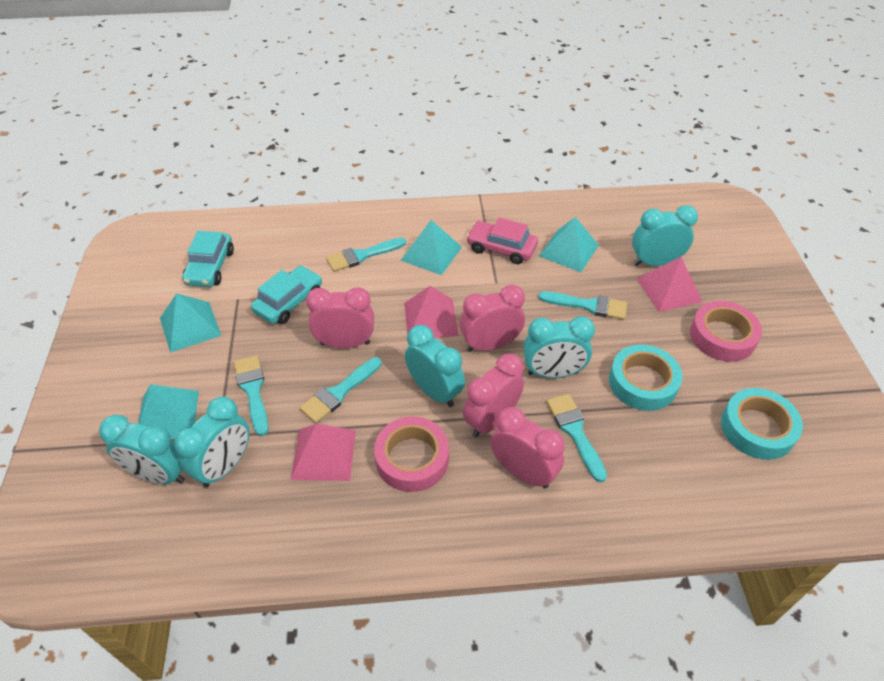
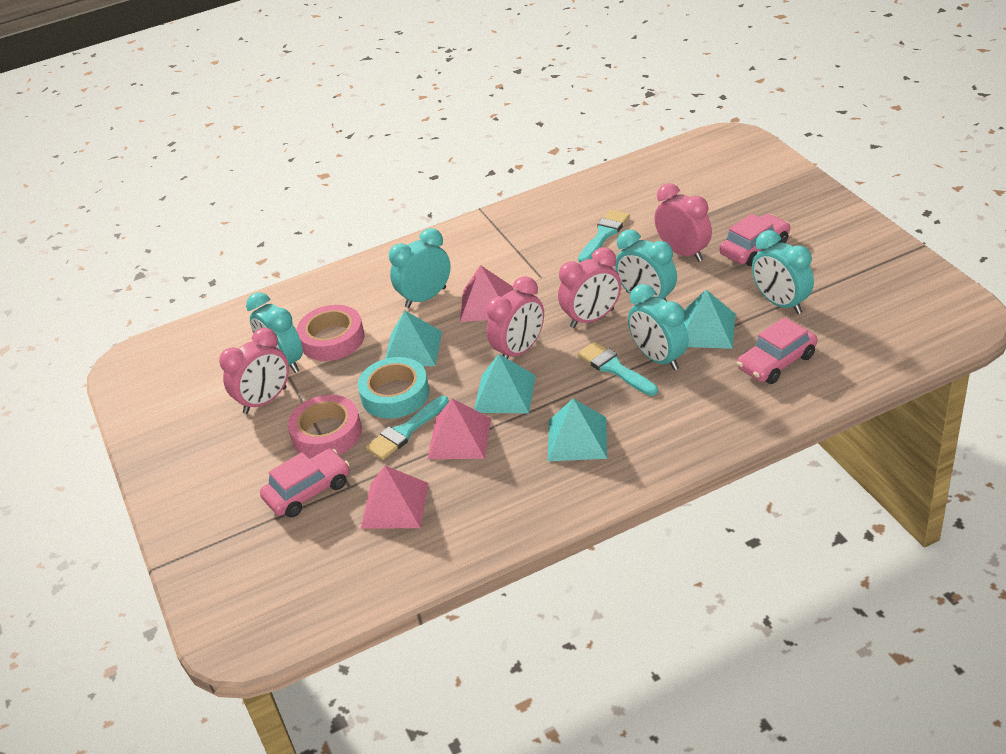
pink car: [466,217,538,264] = 1 -> [260,449,350,517] [719,214,790,266] [737,317,817,384] = 3
turquoise brush: [234,355,268,436] [300,357,382,423] [326,238,406,272] [538,291,627,320] [547,394,607,482] = 5 -> [366,396,449,460] [577,342,658,396] [578,210,630,262] = 3
turquoise car: [182,231,234,287] [251,266,322,324] = 2 -> none = 0
turquoise tape: [609,344,682,411] [721,388,803,460] = 2 -> [358,357,429,419] = 1

